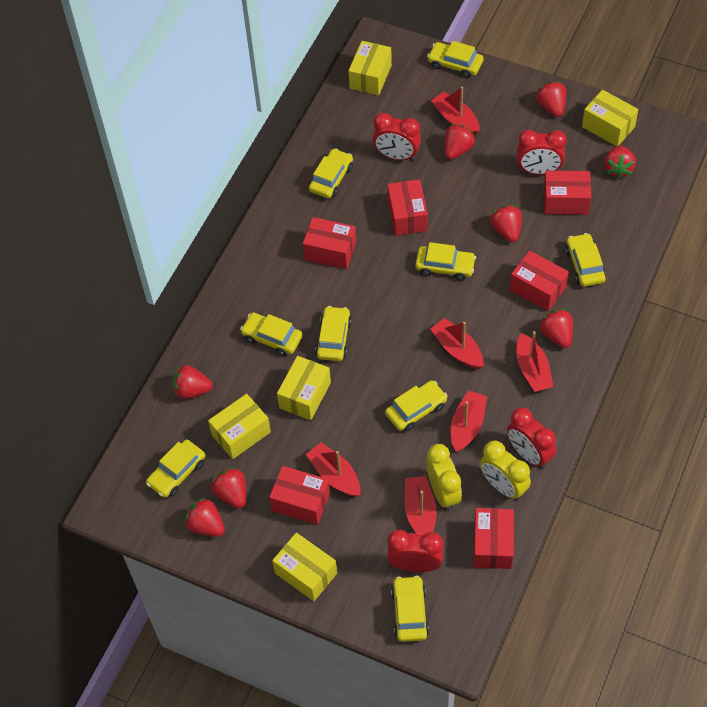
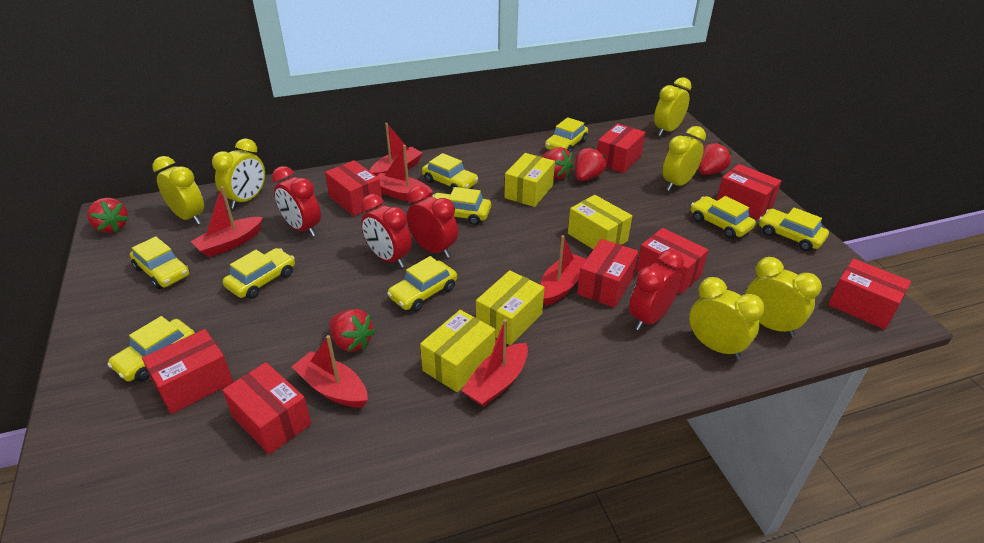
red box: [269,466,330,525] [303,217,356,269] [387,179,428,236] [474,508,514,569] [510,251,569,311] [543,171,591,215] = 6 -> [142,329,233,414] [222,362,312,454] [325,160,382,216] [577,239,639,308] [597,123,645,173] [636,228,708,294] [716,164,781,220] [828,259,911,329] = 8
red strawberry: [172,365,213,399] [184,498,225,537] [211,467,246,509] [444,124,475,160] [490,205,522,242] [536,81,566,117] [539,309,573,348] [604,145,636,179] = 8 -> [87,198,129,233] [329,309,375,352] [541,147,574,179] [575,147,606,181] [699,142,732,175] = 5
yellow box: [208,394,271,459] [272,533,337,601] [277,356,331,420] [348,41,392,95] [582,90,638,146] = 5 -> [420,310,496,392] [476,270,545,345] [504,153,555,207] [568,195,632,249] = 4
yellow clock: [426,444,462,511] [480,441,531,500] = 2 -> [152,156,204,225] [212,138,265,209] [654,77,692,136] [662,126,706,191] [689,277,765,359] [745,257,822,337] = 6

